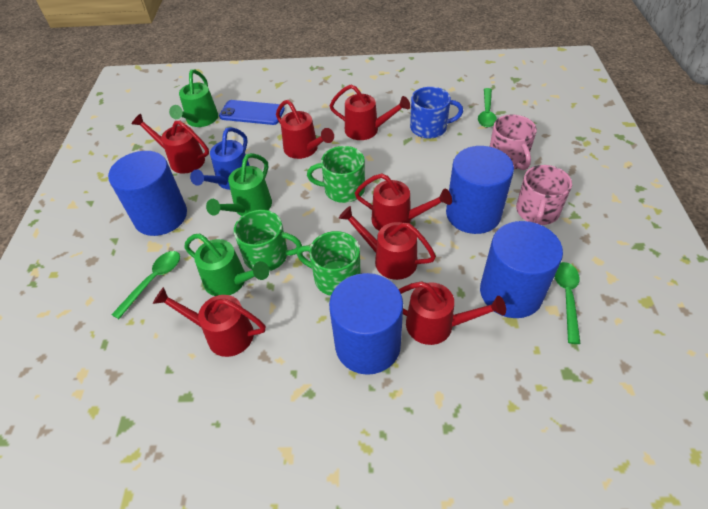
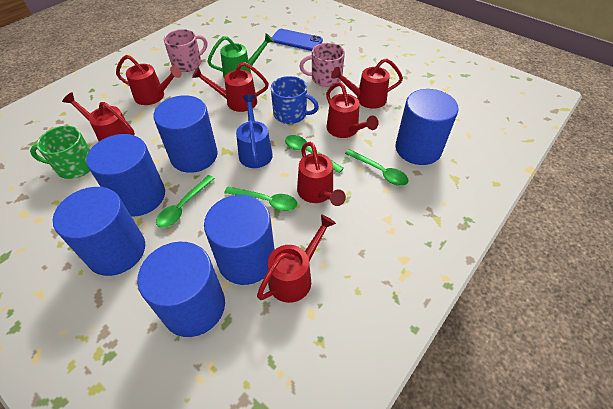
blue cylinder: [108,151,187,236] [329,273,403,375] [446,146,514,234] [480,221,563,318] = 4 -> [53,187,145,276] [86,134,165,217] [137,242,225,337] [153,95,218,173] [204,195,275,285] [395,89,459,165] = 6
green mug: [234,210,302,271] [297,231,361,296] [307,146,365,203] = 3 -> [30,126,90,179] = 1
green spoon: [111,251,180,319] [478,88,497,127] [554,262,581,344] = 3 -> [156,175,215,228] [224,186,297,211] [285,135,344,173] [345,149,409,186] = 4
green watering can: [169,70,218,127] [184,234,269,296] [206,153,272,216] = 3 -> [207,33,274,79] = 1

